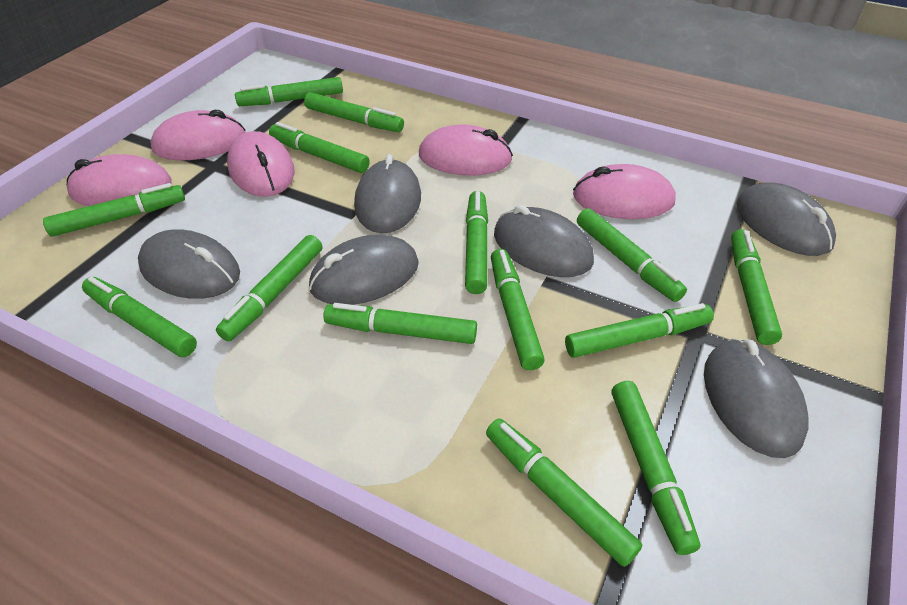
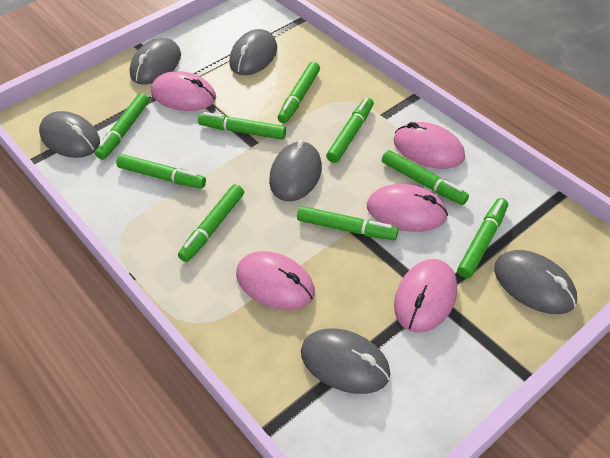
green marker: [43,183,185,237] [82,277,197,357] [216,235,322,341] [235,77,343,106] [269,122,369,173] [304,92,404,132] [323,303,477,344] [465,191,488,294] [486,418,642,567] [491,249,545,370] [565,303,714,358] [577,208,687,302] [612,381,700,555] [731,229,782,345] = 14 -> [95,93,149,160] [116,154,206,189] [178,184,244,262] [198,112,286,140] [278,62,320,123] [297,206,398,240] [326,97,374,163] [382,150,469,205] [457,198,508,278] = 9

